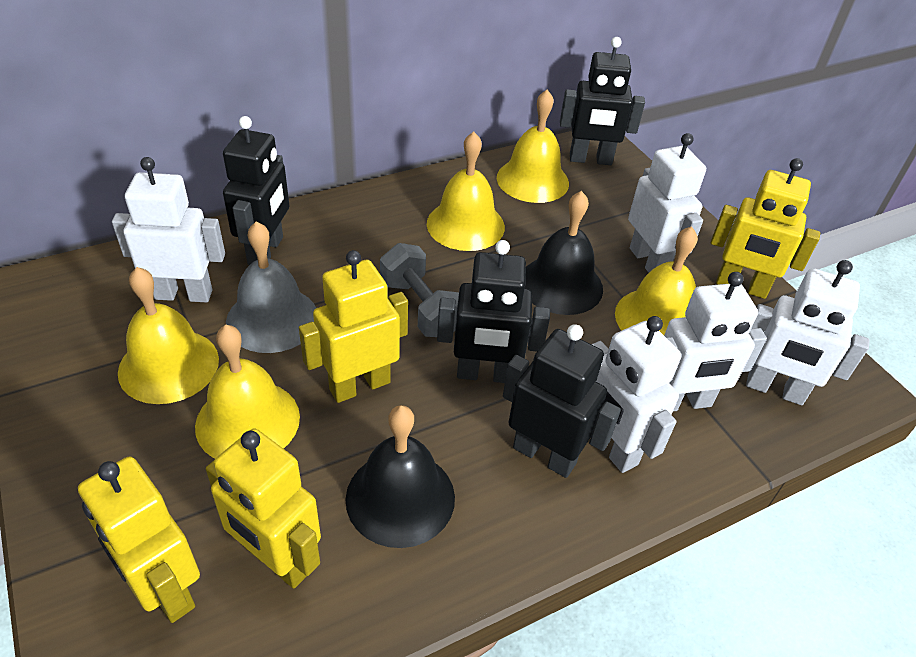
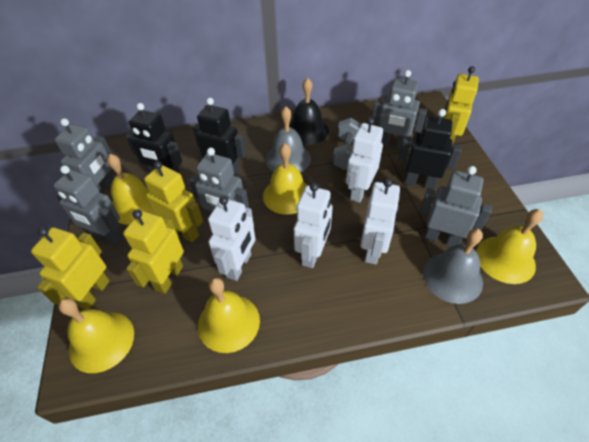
black bell: [345,405,455,548] [525,191,603,315] = 2 -> [289,78,329,145] = 1
black robot: [223,116,289,265] [437,240,550,383] [503,324,621,478] [560,37,645,165] = 4 -> [126,103,182,173] [193,98,247,176] [399,109,462,190] = 3
grey bell: [226,221,316,353] = 1 -> [265,107,311,173] [423,228,483,304] = 2
grey robot: none = 0 -> [53,165,123,245] [54,118,114,194] [189,148,249,214] [372,70,427,149] [420,166,492,246] = 5
white robot: [112,157,225,302] [592,316,682,473] [628,133,706,273] [664,272,767,411] [746,260,870,405] = 5 -> [208,196,255,281] [294,183,333,268] [346,117,383,203] [361,178,400,264] = 4

